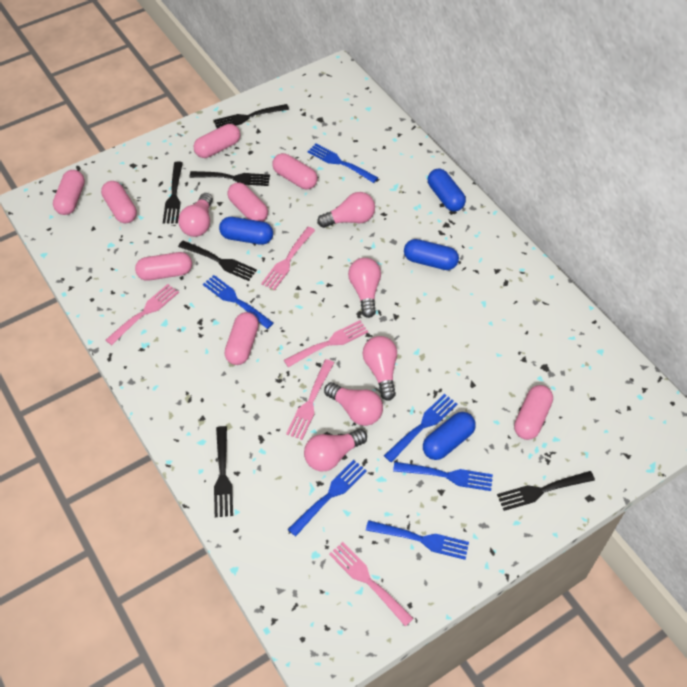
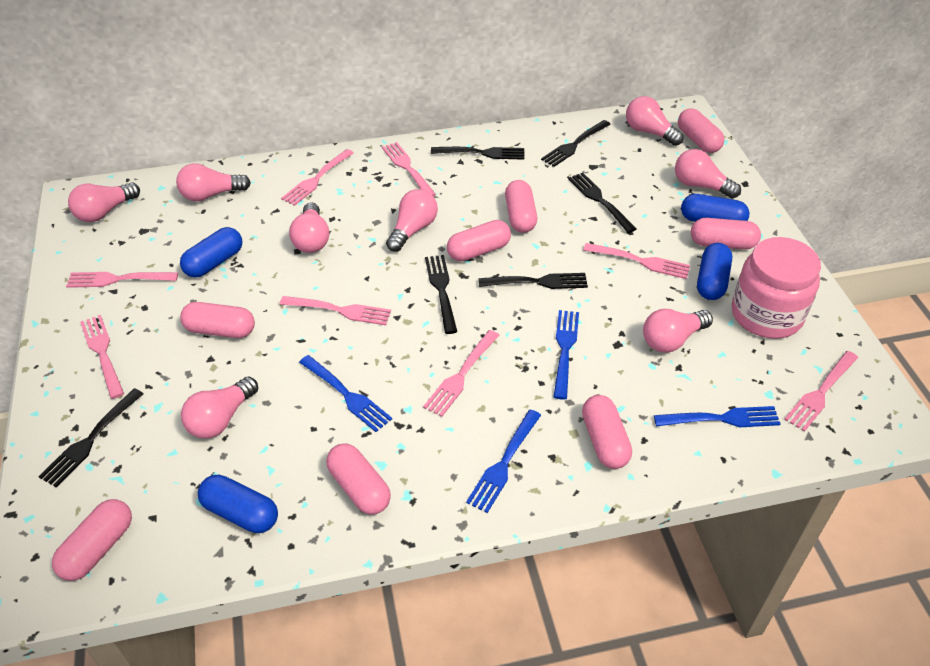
blue fork: [203,275,274,329] [288,460,367,536] [307,144,378,183] [366,520,469,560] [384,394,457,462] [393,462,493,491] = 6 -> [299,355,392,432] [466,409,541,513] [554,310,579,400] [654,406,781,427] = 4
pink fork: [106,284,179,345] [261,227,315,290] [284,320,368,367] [286,359,334,440] [329,542,414,626] = 5 -> [66,272,178,288] [80,315,124,399] [280,296,391,325] [281,149,354,206] [382,142,436,197] [423,330,499,417] [583,243,690,279] [784,351,858,432] = 8
pink jar: none = 0 -> [732,237,821,339] = 1
pink light bulb: [178,193,213,237] [304,429,367,472] [317,192,375,228] [324,382,383,426] [348,258,381,318] [363,336,397,401] = 6 -> [68,182,140,222] [176,163,251,201] [181,377,258,439] [289,202,329,253] [386,189,438,252] [626,96,684,146] [643,309,713,353] [675,149,741,199] = 8

